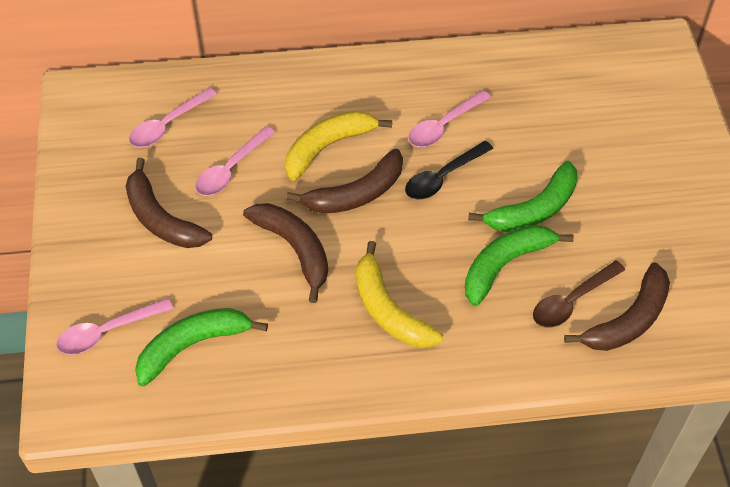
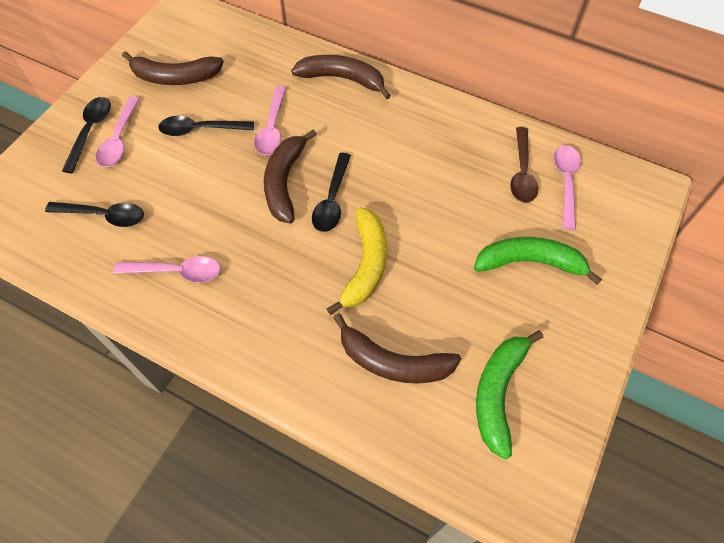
black spoon: [405,141,493,200] = 1 -> [45,202,144,227] [62,97,111,173] [158,116,254,136] [312,153,351,232] = 4
green banana: [135,308,268,386] [465,225,574,306] [468,161,578,232] = 3 -> [474,237,602,285] [476,331,543,460] = 2
yellow banana: [285,111,392,181] [356,241,443,348] = 2 -> [327,207,387,315] = 1

